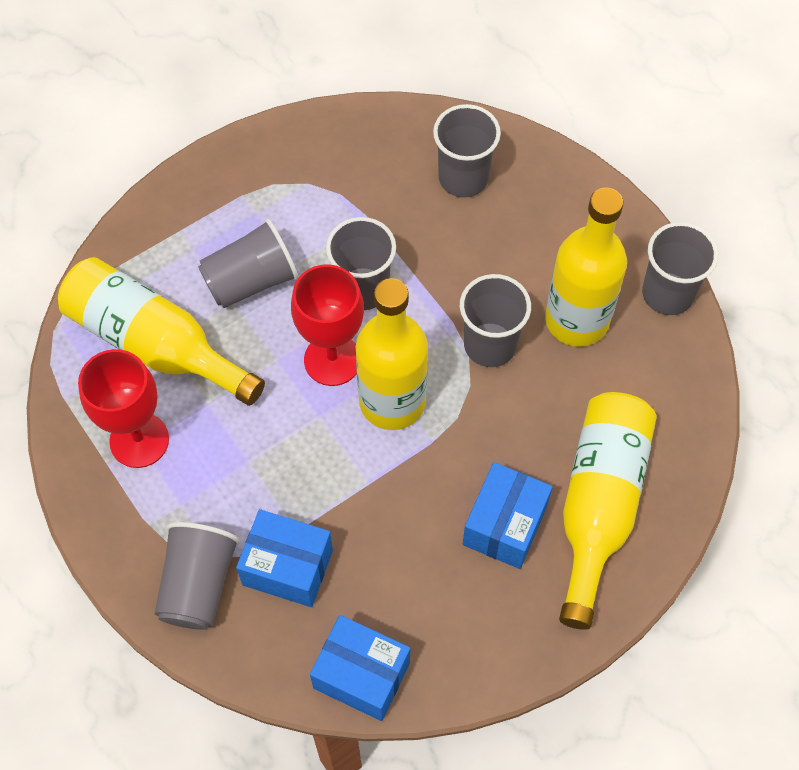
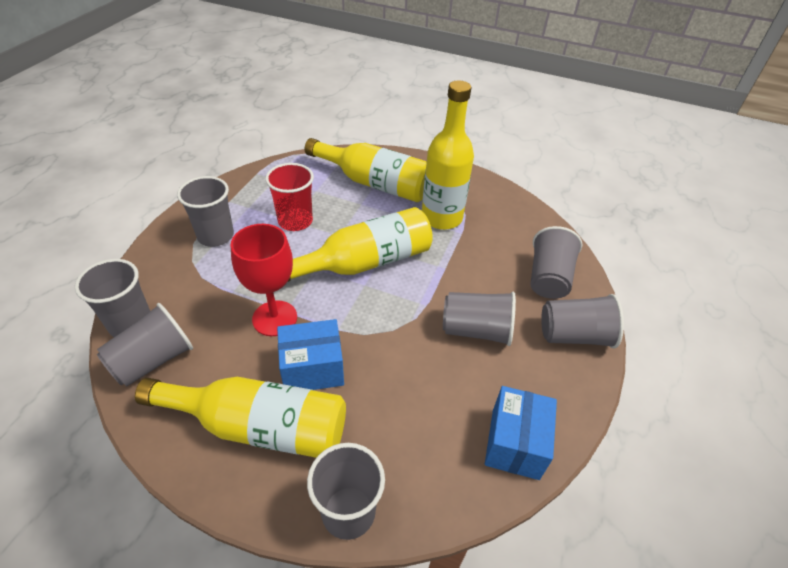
blue box: [236,509,333,607] [310,615,410,721] [463,462,553,569] = 3 -> [277,319,344,390] [485,386,557,480] = 2
grey cup: [154,522,240,630] [198,219,299,308] [326,217,396,310] [433,104,501,198] [460,274,531,367] [642,222,718,315] = 6 -> [75,259,150,337] [97,303,193,386] [177,176,234,247] [307,443,385,540] [443,292,516,346] [531,226,582,299] [541,294,624,349] = 7
red cup: none = 0 -> [265,163,314,231] = 1
red goblet: [78,349,169,468] [291,264,364,386] = 2 -> [230,224,297,336] = 1

